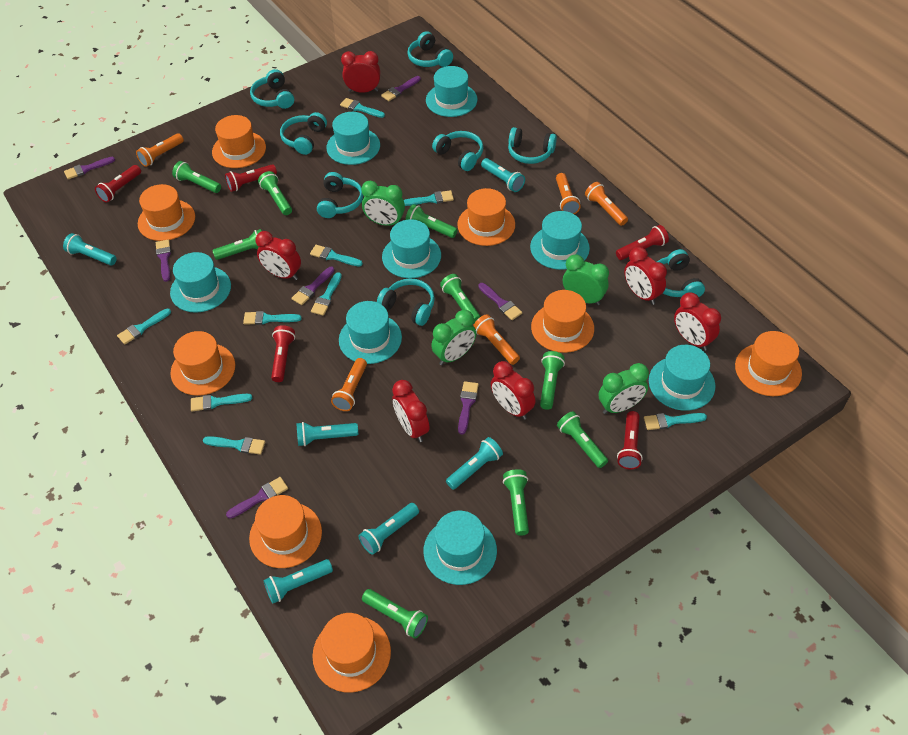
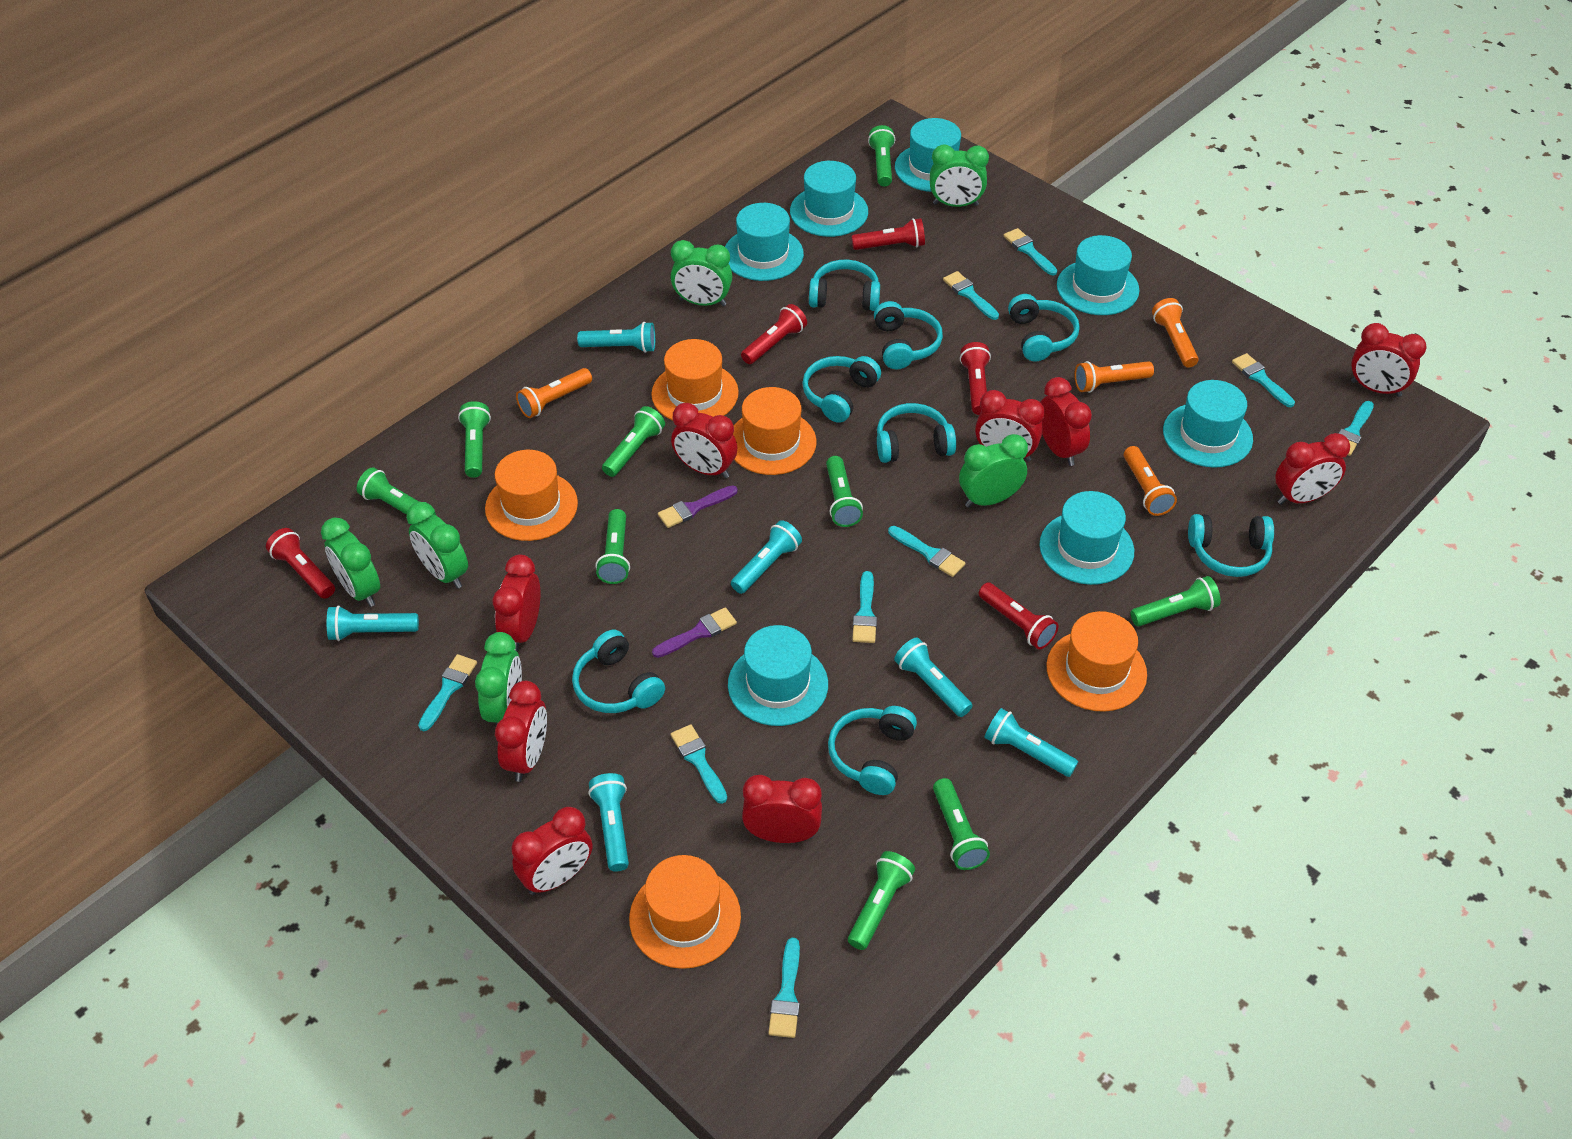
green clock: [361,181,405,226] [431,310,476,365] [563,254,609,305] [599,363,649,414] = 4 -> [321,518,380,607] [406,502,468,589] [475,632,522,726] [671,240,732,306] [930,144,989,207] [959,434,1028,508] = 6
orange flashlight: [136,133,184,167] [331,358,367,411] [473,314,520,365] [556,173,581,214] [585,182,628,226] = 5 -> [516,368,592,418] [1074,361,1154,393] [1124,446,1177,516] [1152,298,1199,368] = 4
orange hat: [138,184,195,241] [170,331,235,396] [212,115,266,168] [249,495,322,568] [312,613,391,693] [457,188,515,246] [531,290,594,353] [735,331,802,396] = 8 -> [485,450,578,541] [629,855,741,969] [651,339,739,421] [733,387,816,475] [1046,611,1147,712] = 5
purple brush: [64,157,115,179] [156,240,171,282] [226,477,288,519] [291,267,335,305] [381,76,421,101] [458,381,479,434] [478,283,522,320] = 7 -> [652,607,737,658] [658,485,738,528] = 2
red clock: [255,231,301,280] [341,51,380,93] [392,380,430,442] [491,361,535,420] [624,247,667,305] [674,292,721,351] = 6 -> [493,554,541,651] [495,681,547,782] [512,807,592,895] [671,403,737,478] [742,775,822,843] [975,390,1045,462] [1040,377,1092,466] [1275,433,1350,505] [1351,323,1427,397] = 9
turquoise hat: [170,252,231,313] [326,112,380,165] [339,301,402,364] [382,219,441,278] [423,511,497,585] [426,66,478,117] [530,211,590,270] [649,345,715,411] = 8 -> [725,203,804,281] [728,625,828,726] [790,161,868,237] [895,118,961,192] [1040,491,1134,585] [1057,235,1139,315] [1163,380,1253,468] = 7

